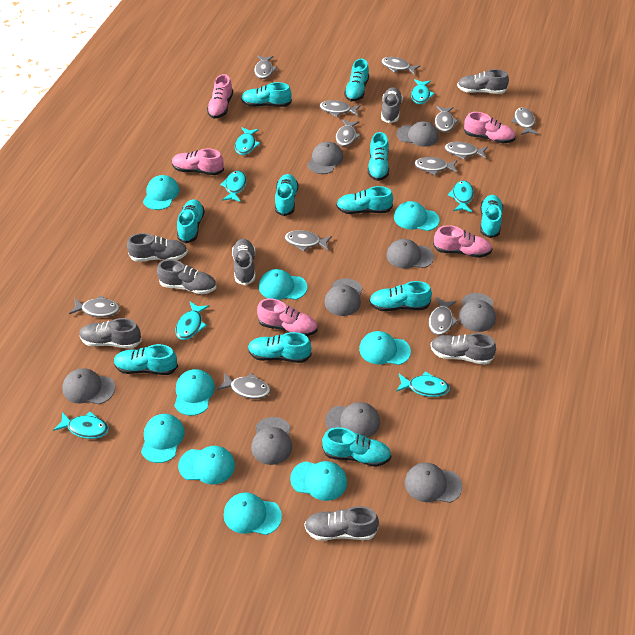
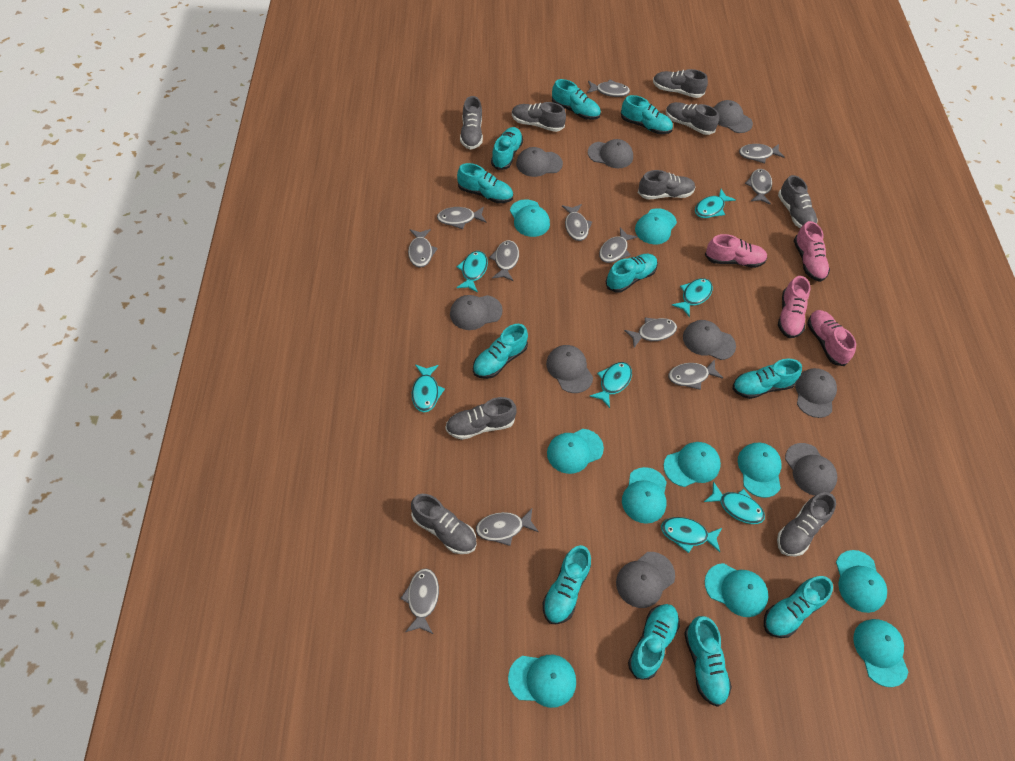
grey shoe: [79,318,142,349] [127,233,188,262] [157,259,216,294] [232,239,255,286] [304,506,379,541] [381,87,403,123] [431,333,496,365] [457,69,509,94] = 8 -> [411,494,477,554] [445,397,517,440] [460,96,483,150] [512,102,566,132] [638,170,696,199] [653,69,708,98] [666,102,719,135] [777,492,836,557] [778,175,818,228] = 9
pink shoe: [172,148,224,175] [207,74,233,118] [257,298,317,336] [433,225,492,258] [464,112,516,143] = 5 -> [705,234,768,268] [778,276,811,338] [794,221,830,282] [807,310,856,366] = 4
turquoise cap: [141,414,185,463] [143,175,179,210] [174,369,215,416] [178,446,235,484] [224,492,282,535] [259,269,307,300] [290,461,347,501] [359,331,411,365] [394,201,440,231] = 9 -> [508,655,576,708] [510,199,550,237] [547,429,604,474] [622,467,667,524] [635,208,677,244] [664,442,721,487] [705,563,769,617] [738,443,782,498] [836,550,887,613] [853,619,908,687] = 10

